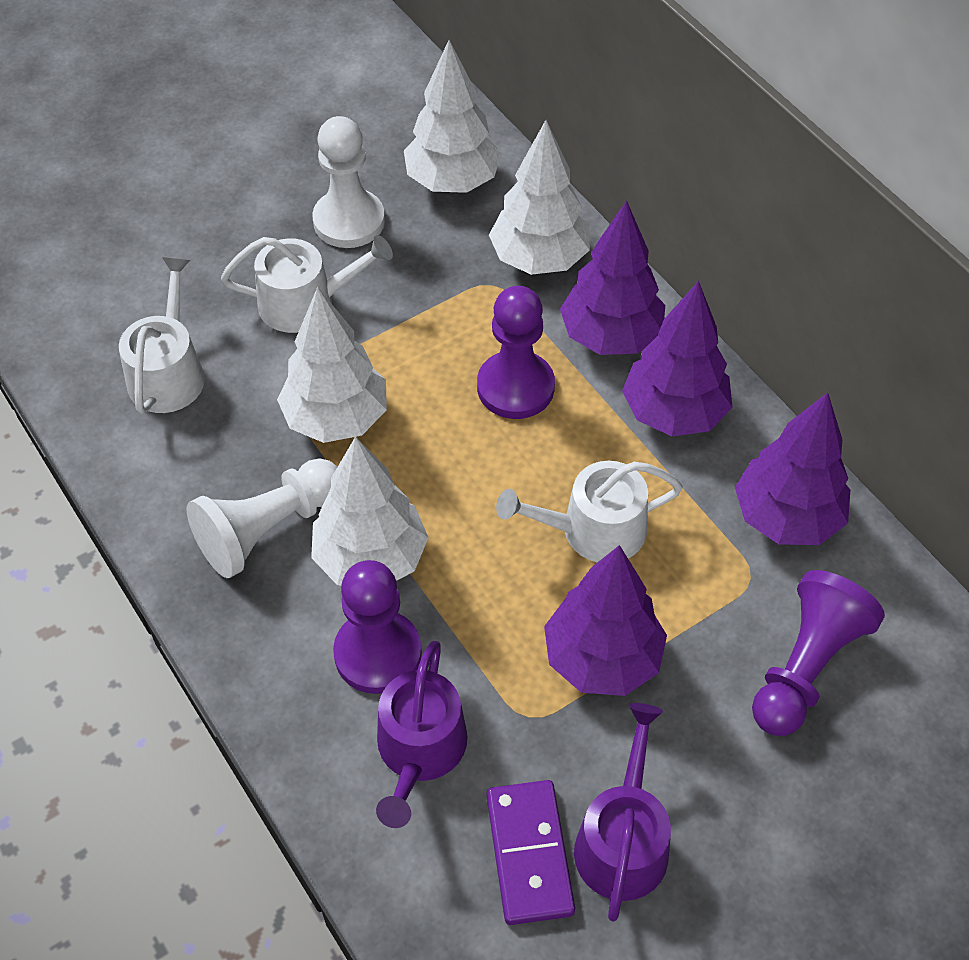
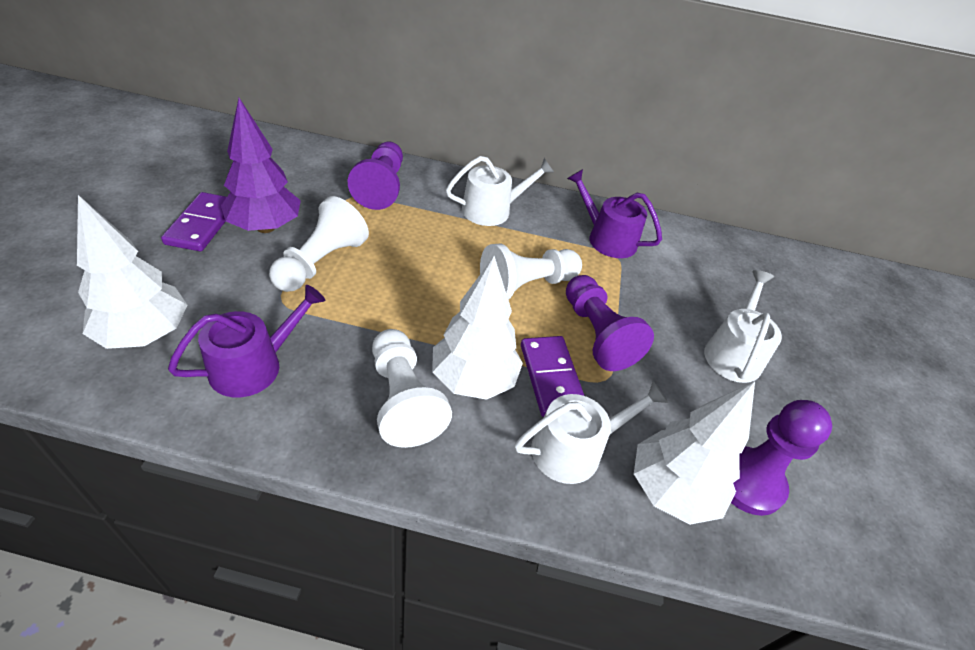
purple domino: [487,780,575,925] = 1 -> [161,192,227,251] [521,336,585,417] = 2
purple tree: [544,545,667,696] [560,200,665,355] [622,281,732,436] [735,392,850,545] = 4 -> [221,98,301,233] = 1
white pawn: [187,458,337,578] [312,116,385,248] = 2 -> [269,196,369,292] [372,329,452,448] [480,244,582,300] = 3
white tree: [277,287,387,443] [311,436,429,585] [404,40,501,193] [489,120,590,275] = 4 -> [77,195,188,349] [432,256,523,400] [634,381,755,525] = 3

